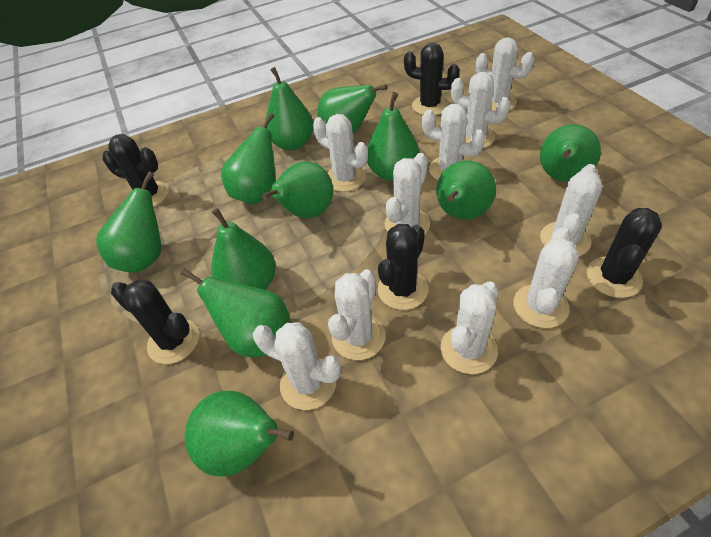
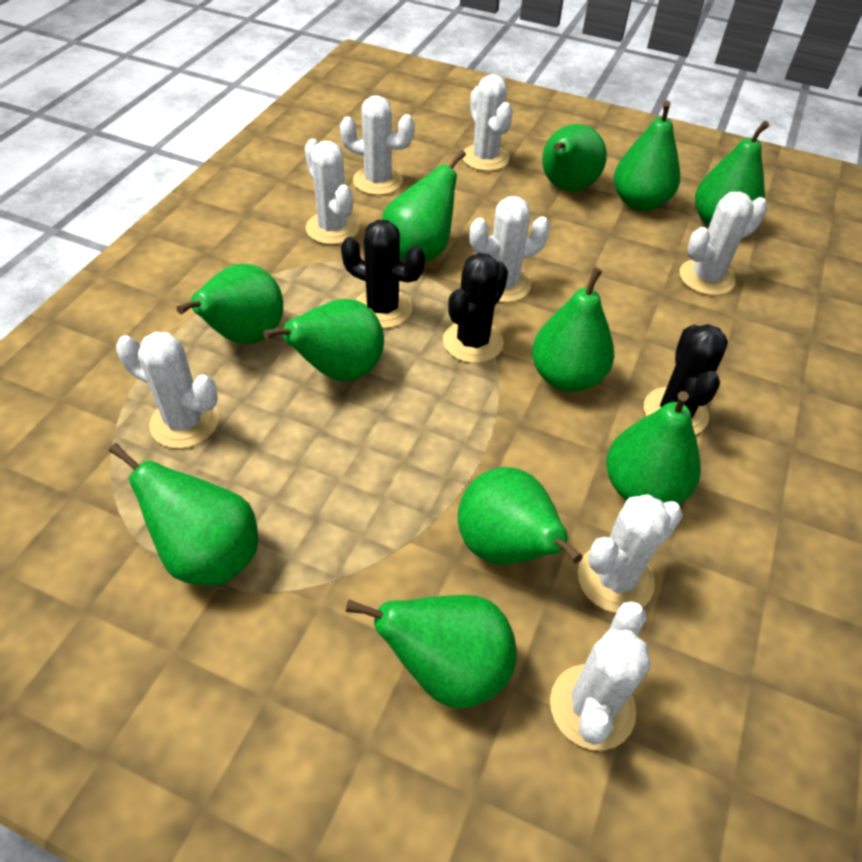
black cactus: [103,134,169,207] [111,280,199,364] [378,224,428,310] [404,43,460,115] [587,208,662,298] = 5 -> [341,220,425,328] [443,253,508,363] [644,324,728,435] = 3
white cactus: [253,322,341,410] [313,114,368,192] [328,269,386,360] [385,153,430,234] [422,104,485,180] [441,281,498,374] [451,72,510,148] [476,37,534,111] [513,227,579,328] [540,164,602,256] = 10 -> [116,332,219,448] [305,139,359,245] [340,95,415,195] [462,74,513,171] [470,196,550,303] [550,601,651,750] [578,494,683,613] [680,192,767,295] = 8

